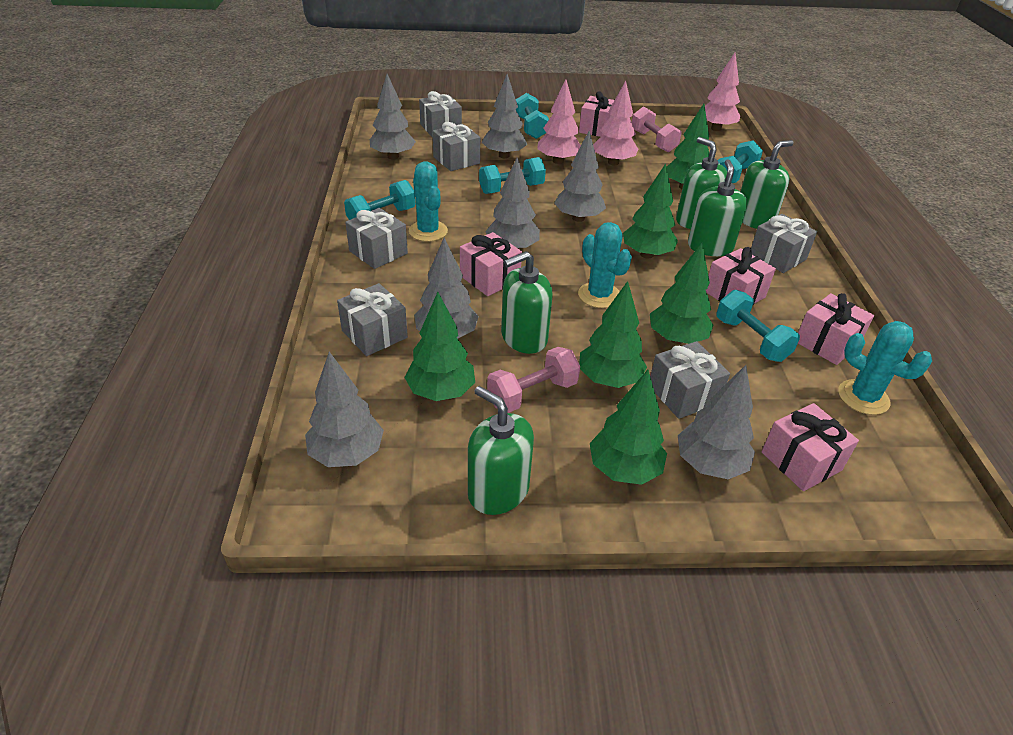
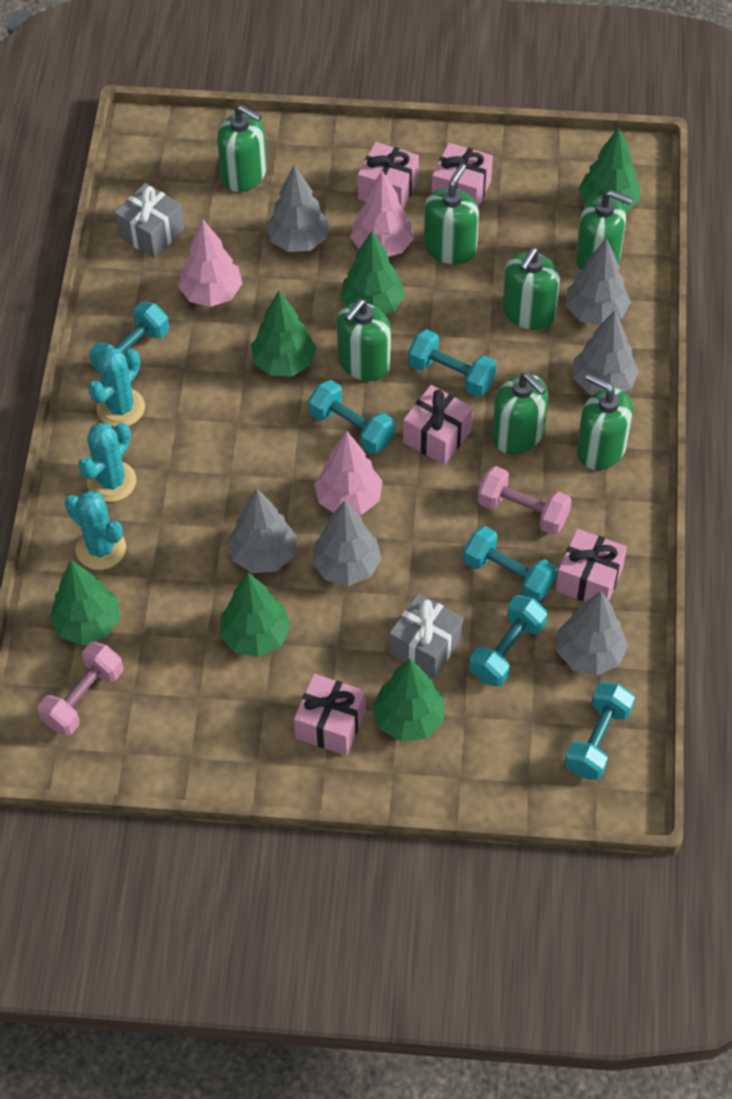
green soap dispenser: [468,386,534,515] [501,251,553,354] [676,137,727,229] [688,159,747,256] [740,140,794,229] = 5 -> [217,105,267,192] [337,299,391,381] [424,163,479,265] [492,372,548,455] [502,248,560,330] [576,190,633,270] [577,374,633,470] = 7
grey gift: [337,283,408,356] [345,208,408,269] [419,91,462,137] [433,122,480,171] [650,341,730,419] [751,214,817,273] = 6 -> [115,183,184,259] [389,593,463,678] = 2
grey tree: [305,352,384,467] [370,74,416,159] [414,238,479,339] [482,74,527,158] [485,158,540,249] [554,131,606,222] [678,365,755,479] = 7 -> [228,489,297,573] [266,165,329,252] [312,500,382,586] [557,591,628,675] [566,238,631,326] [573,310,639,394] = 6
turquoise dumbbell: [344,180,416,220] [479,157,546,194] [515,93,549,139] [716,290,800,362] [718,140,763,183] = 5 -> [89,302,169,372] [308,380,395,454] [408,329,497,397] [463,526,557,602] [469,595,547,687] [564,682,635,780] = 6

